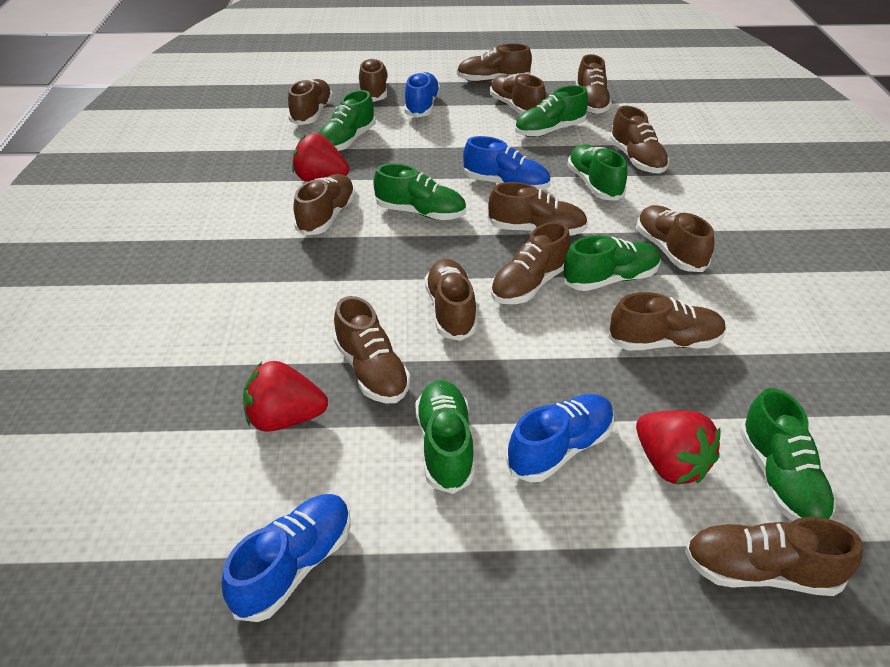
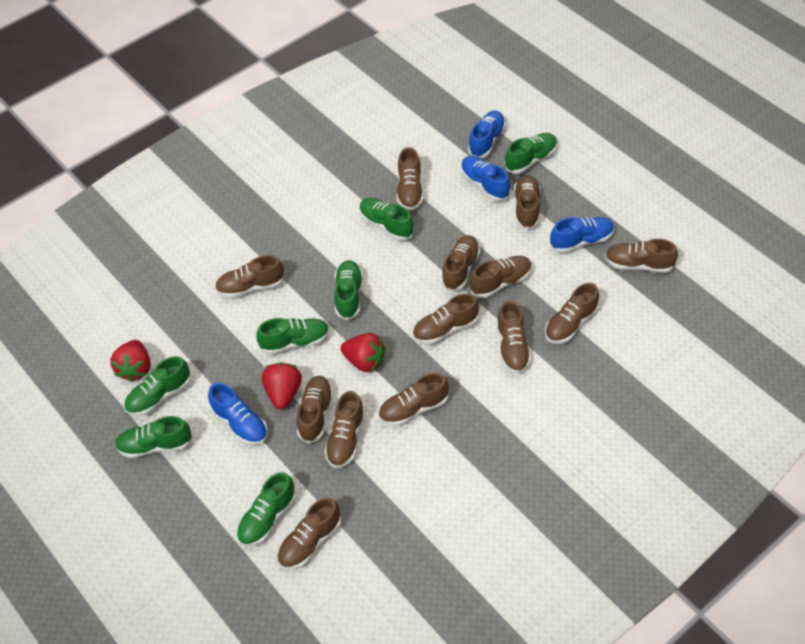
brown shoe: [288,79,333,125] [294,174,355,236] [333,296,410,404] [358,58,388,102] [425,259,477,341] [457,44,532,83] [488,182,588,236] [490,73,546,114] [491,222,570,304] [576,54,612,114] [608,292,726,351] [609,106,669,174] [637,205,714,272] [685,517,862,596] = 14 -> [215,255,285,298] [277,498,342,569] [297,376,333,444] [324,391,365,468] [378,373,449,426] [397,147,423,211] [413,293,479,344] [441,235,480,292] [470,256,532,298] [496,301,531,374] [514,175,541,230] [545,283,599,344] [605,239,678,273] = 13

